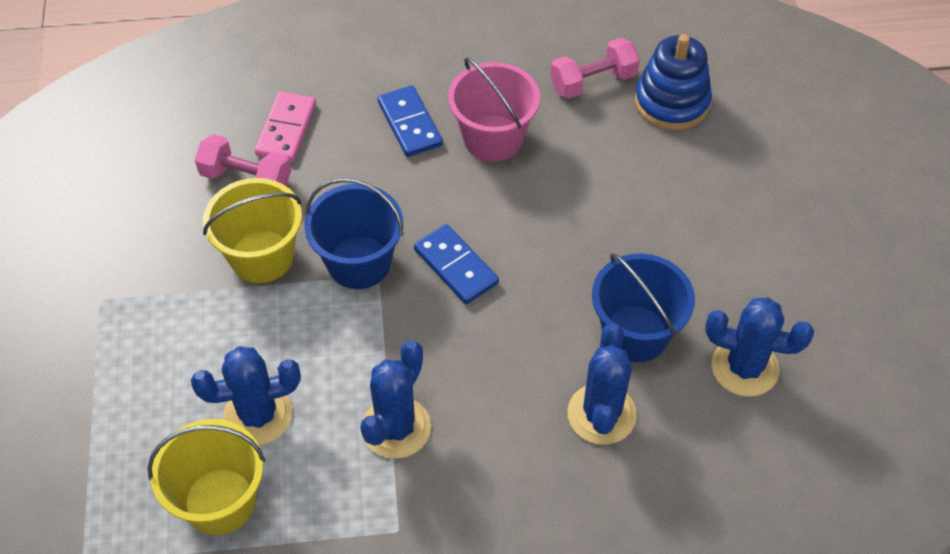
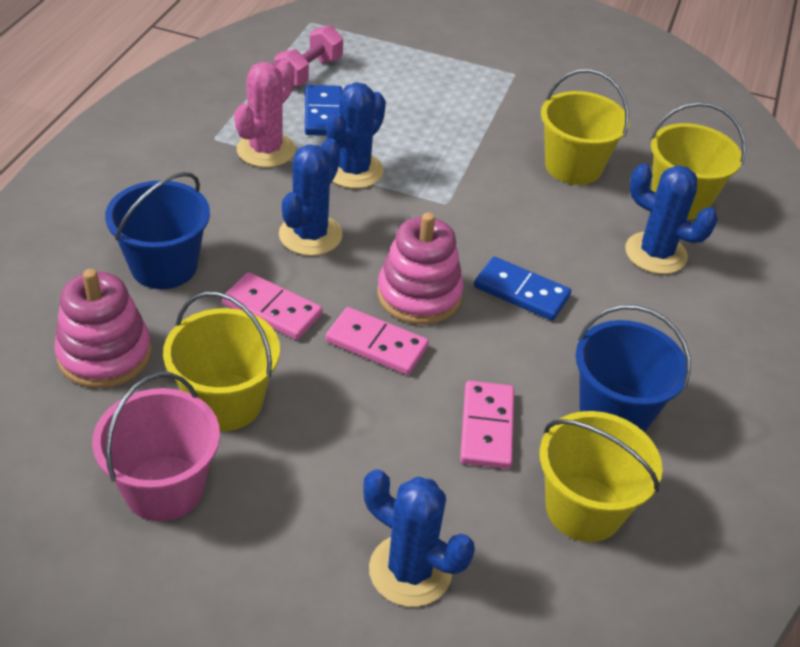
blue stacking toy: [635,34,712,131] = 1 -> none = 0
pink cactus: none = 0 -> [234,59,296,168] = 1
pink domino: [255,92,316,162] = 1 -> [222,272,322,340] [326,307,429,375] [460,381,514,469] = 3
pink dumbbell: [195,134,291,186] [550,38,640,99] = 2 -> [274,25,343,87] = 1
pink stacking toy: none = 0 -> [54,269,152,388] [377,212,464,325] = 2
yellow bucket: [147,419,265,535] [203,178,302,283] = 2 -> [163,291,280,431] [540,411,663,542] [541,69,629,185] [650,102,746,220] = 4

